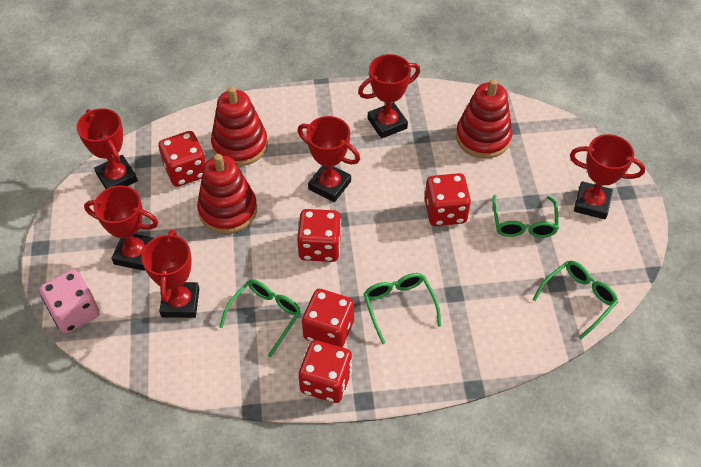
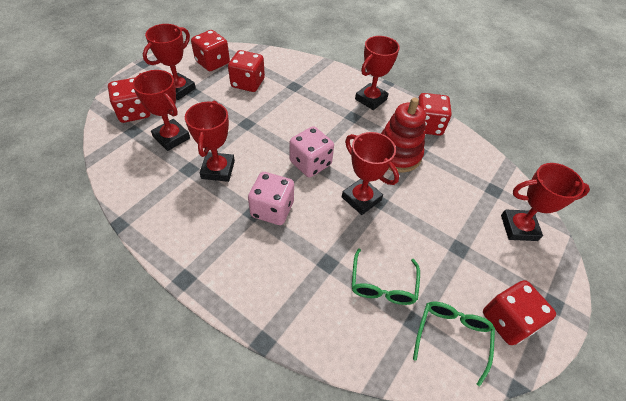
green glasses: [219,279,301,357] [364,273,441,344] [492,195,559,238] [532,261,618,339] = 4 -> [352,249,420,305] [413,302,495,386] = 2
pink dice: [39,270,100,333] = 1 -> [248,172,294,225] [290,126,334,177] = 2
red stacking toy: [197,154,257,234] [211,87,268,166] [456,79,513,159] = 3 -> [381,97,426,172] = 1

